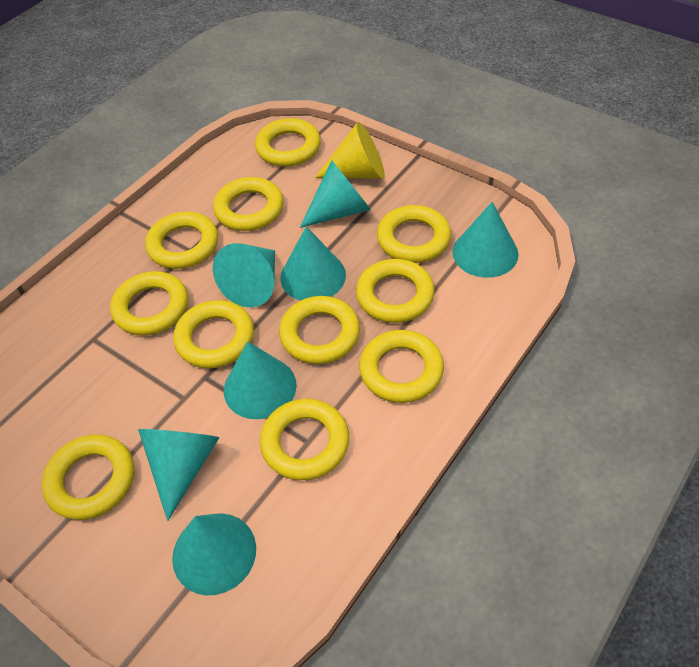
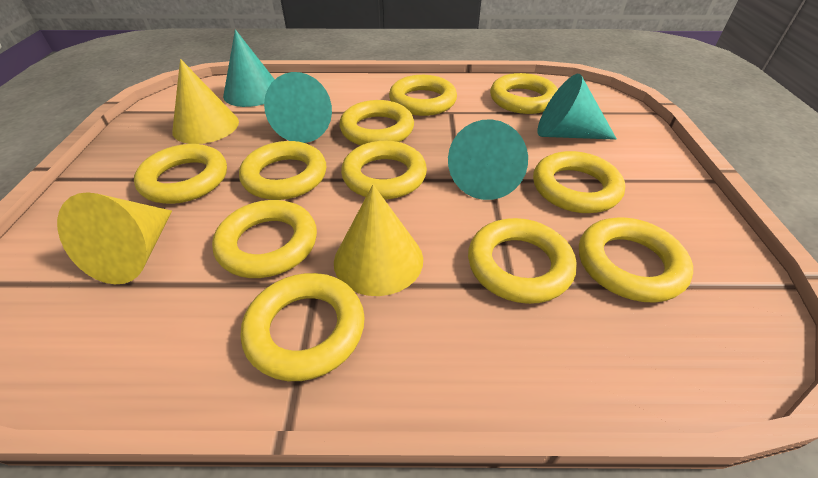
turquoise cone: [138,429,219,521] [172,513,256,595] [213,243,275,307] [224,341,297,419] [280,226,346,301] [300,160,371,228] [452,202,519,278] = 7 -> [223,29,275,107] [264,72,332,143] [448,119,528,200] [538,74,617,140] = 4
yellow cone: [315,122,385,179] = 1 -> [57,192,172,284] [172,59,239,144] [334,185,423,296] = 3

